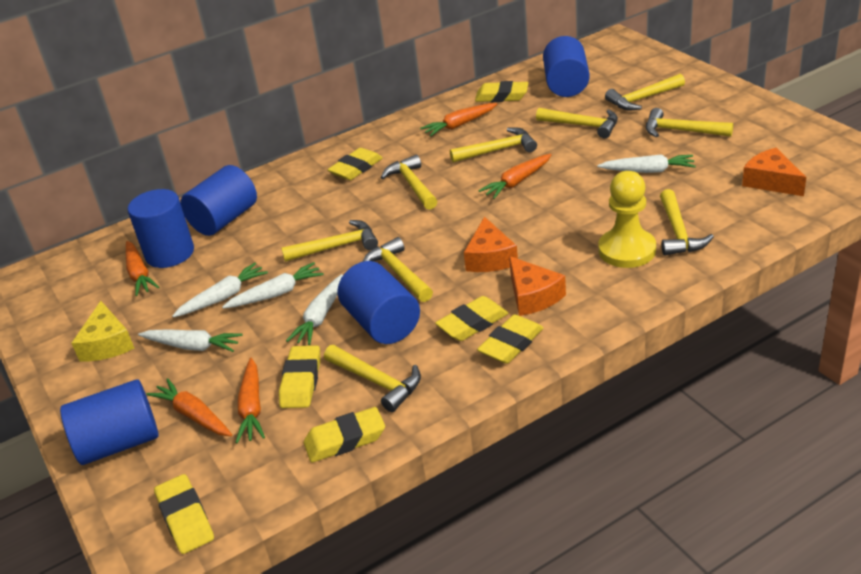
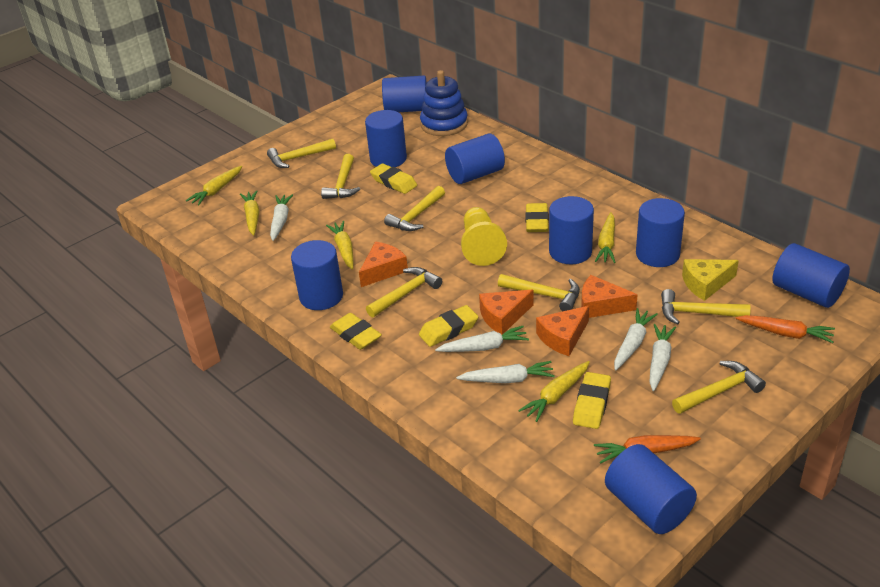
blue cylinder: [60,379,159,465] [128,189,194,268] [180,165,257,236] [337,261,420,344] [543,36,590,97] = 5 -> [291,240,343,310] [365,110,407,167] [382,76,427,112] [445,134,505,184] [549,196,594,264] [605,444,697,534] [636,198,685,267] [772,243,850,308] = 8
blue stacking toy: none = 0 -> [420,70,468,136] = 1
orange carrot: [126,241,159,296] [146,378,232,436] [236,358,265,444] [420,103,497,137] [478,154,552,199] = 5 -> [594,435,701,464] [735,315,835,343] = 2
orange cheese: [464,216,518,272] [509,256,566,316] [742,148,806,196] = 3 -> [359,242,408,287] [479,290,533,335] [536,306,589,356] [581,275,638,318] = 4
yellow carrot: none = 0 -> [186,166,242,206] [240,190,259,236] [326,221,354,270] [518,361,590,422] [595,212,616,263] = 5
yellow eraser: [154,474,214,554] [279,345,321,408] [304,407,385,463] [328,148,383,180] [435,296,509,341] [475,81,528,102] [477,315,544,364] = 7 -> [330,313,382,350] [370,163,417,194] [419,305,478,347] [525,203,549,232] [573,372,611,429] = 5
yellow hammer: [281,220,378,262] [324,345,421,412] [363,237,433,302] [380,155,437,210] [450,127,537,162] [536,108,618,138] [605,74,685,110] [646,108,733,137] [660,189,714,256] = 9 -> [267,139,336,168] [321,154,360,199] [366,267,442,318] [384,186,445,231] [498,274,580,311] [661,289,751,325] [672,361,766,414] = 7

